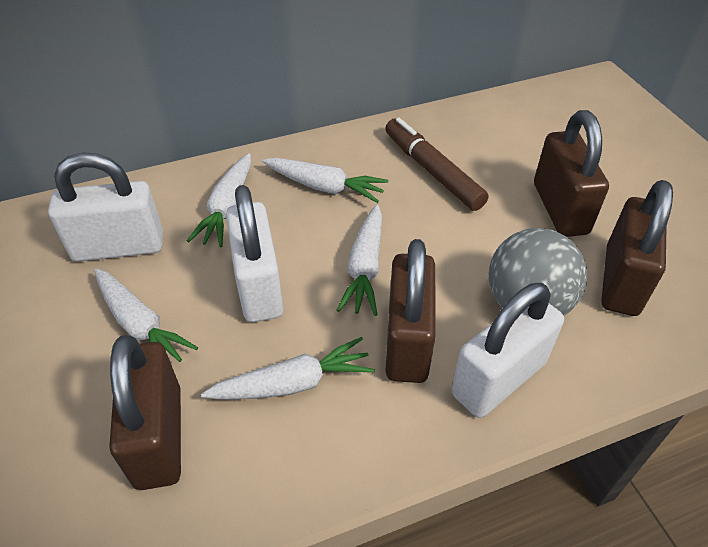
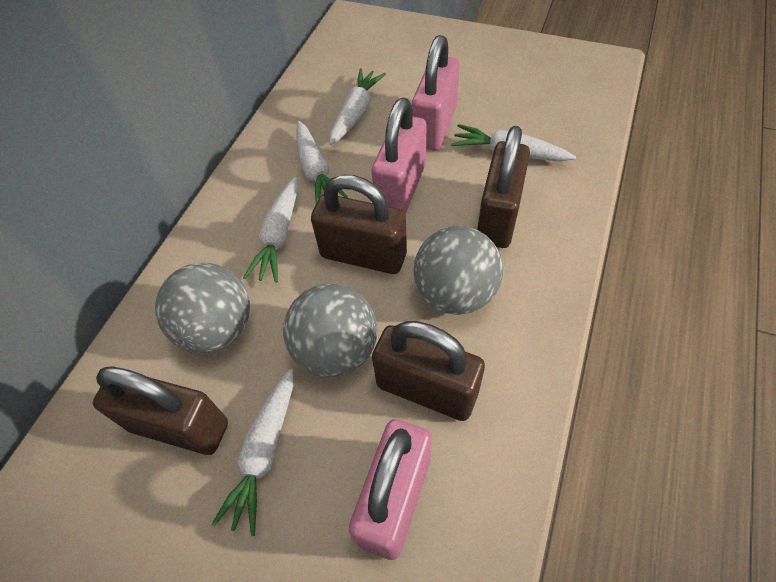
brown marker: [385,118,489,211] = 1 -> none = 0
grey ball: [489,228,587,316] = 1 -> [155,263,250,353] [283,284,377,377] [414,226,503,315] = 3
pink padlock: none = 0 -> [349,419,432,560] [371,98,426,214] [412,35,460,150] = 3
white padlock: [48,153,163,262] [226,185,283,322] [451,283,564,418] = 3 -> none = 0

